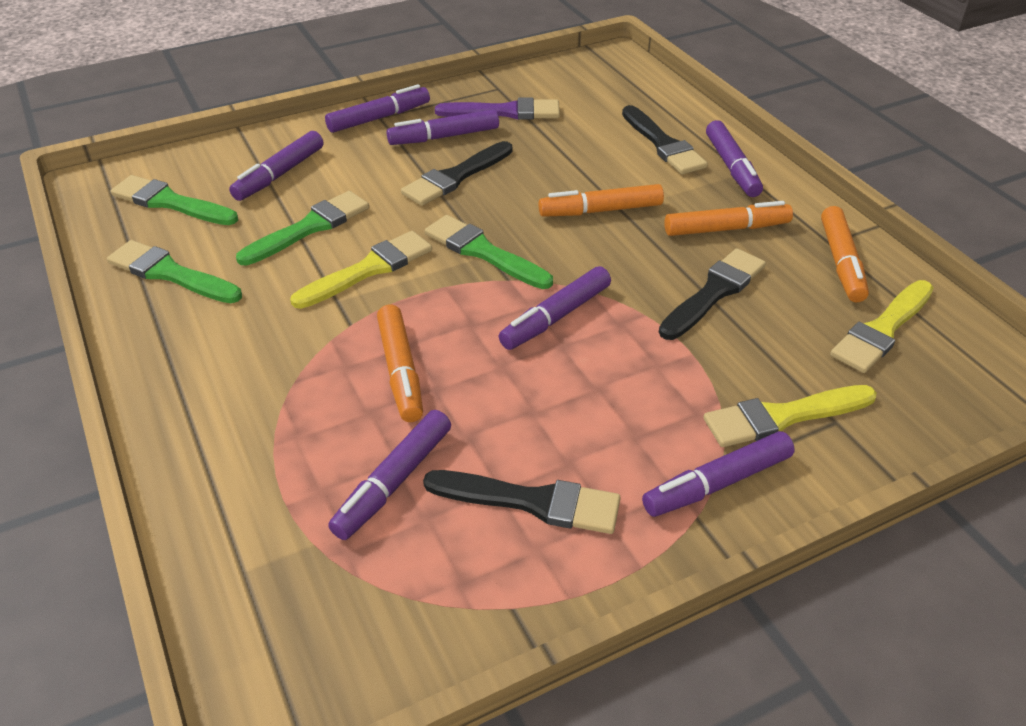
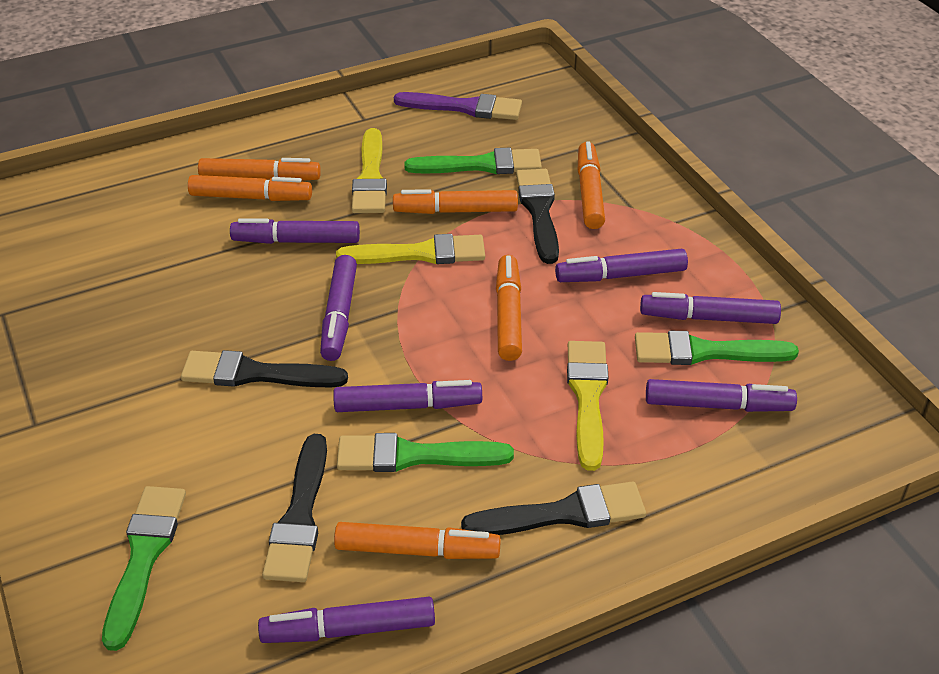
orange marker: [377,305,423,422] [538,184,664,217] [664,201,793,236] [821,206,869,302] = 4 -> [188,175,312,201] [198,158,321,181] [334,522,501,559] [393,189,518,214] [496,255,522,361] [578,141,605,229] = 6

